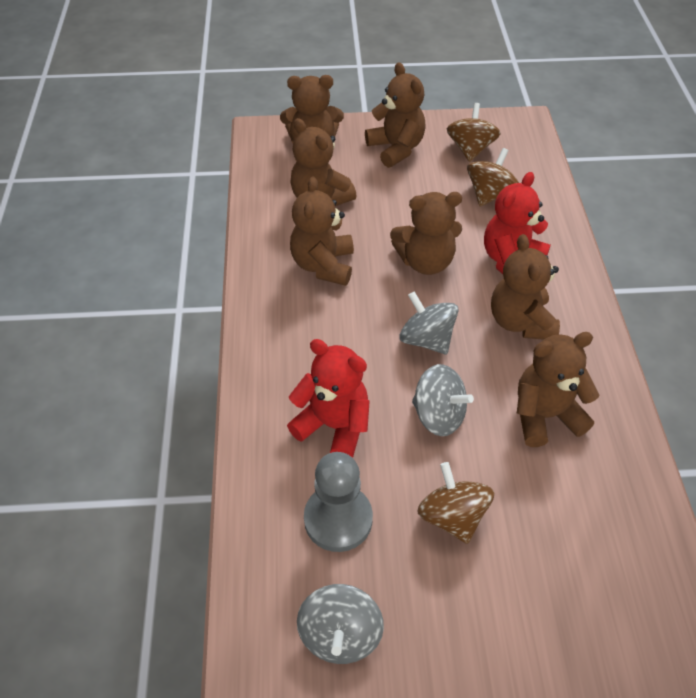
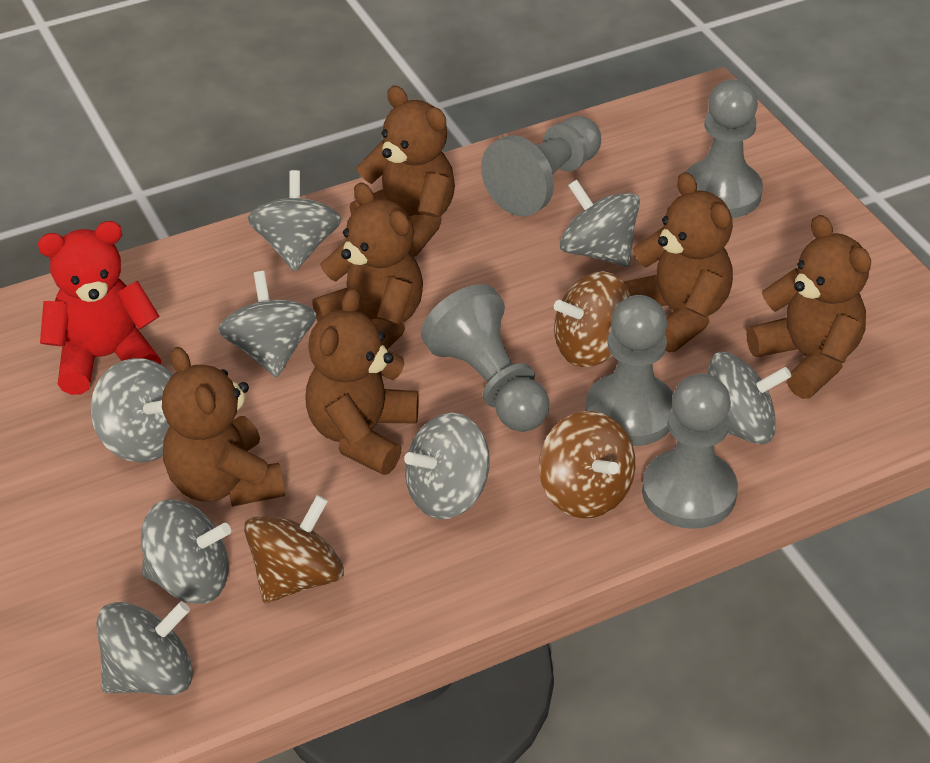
brown teddy bear: [280,75,344,143] [290,177,354,286] [291,118,357,206] [365,62,426,168] [390,192,462,275] [491,234,560,340] [517,332,599,447] = 7 -> [162,347,285,507] [305,288,419,475] [312,182,423,349] [350,86,455,257] [624,172,733,352] [747,215,871,399] = 6
grey pawn: [304,452,373,552] = 1 -> [421,284,550,432] [481,116,601,216] [585,295,673,446] [642,373,738,529] [686,79,763,218] = 5
grey spinning top: [297,584,384,664] [399,291,459,354] [412,364,474,436] = 3 -> [91,358,173,462] [96,602,193,695] [141,499,231,604] [218,271,317,377] [248,170,342,271] [404,413,490,519] [560,179,640,267] [707,352,791,444] = 8
red teddy bear: [287,339,370,458] [484,172,551,274] = 2 -> [38,221,161,395] = 1

